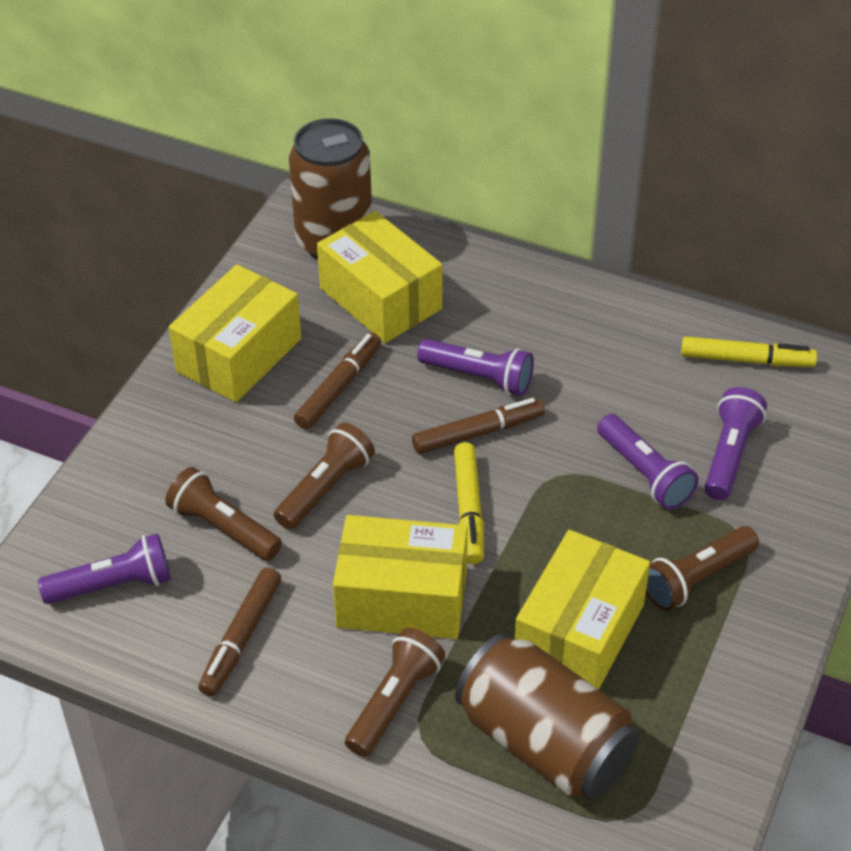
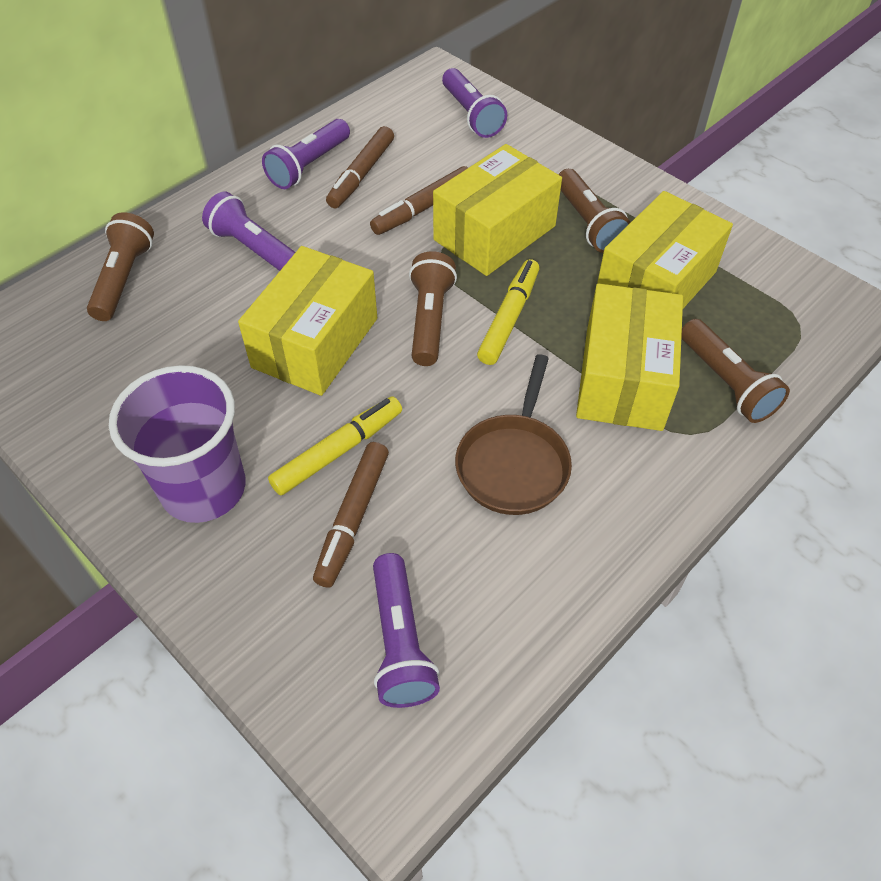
brown can: [289,118,372,259] [455,633,639,799] = 2 -> none = 0
brown pan: none = 0 -> [455,354,572,515] = 1
purple cup: none = 0 -> [109,365,246,523] = 1

